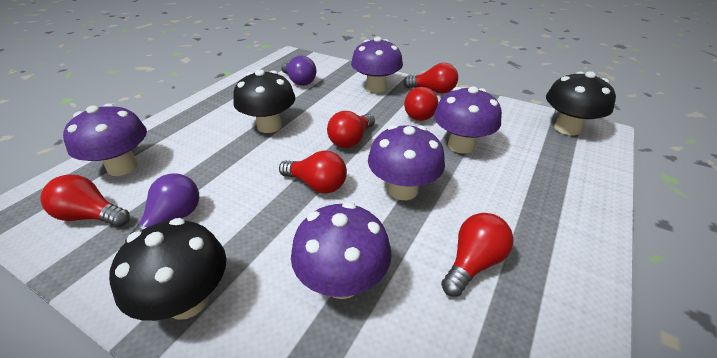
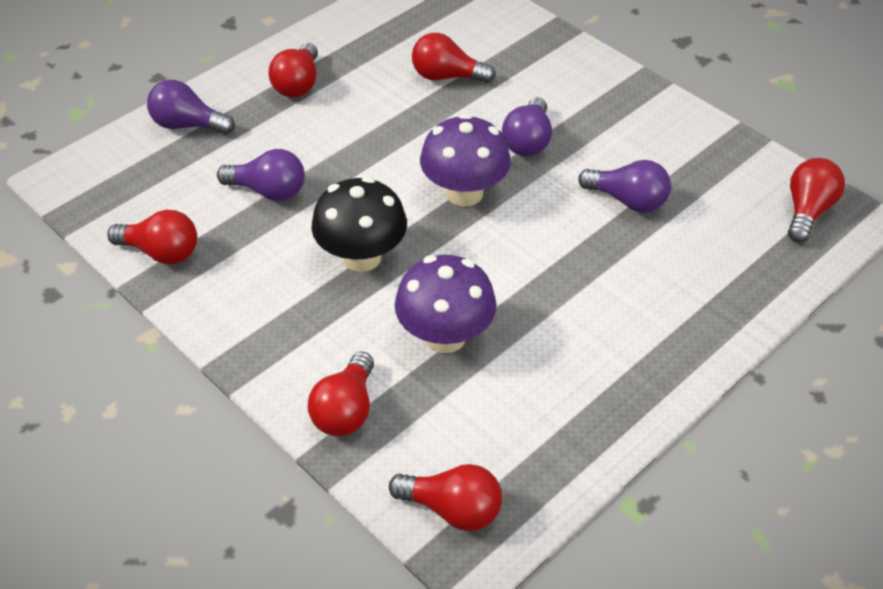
black mushroom: [109,218,226,321] [233,69,295,133] [546,71,616,135] = 3 -> [311,177,407,272] = 1
purple light bulb: [125,173,199,242] [281,56,316,86] = 2 -> [147,80,235,135] [217,149,305,201] [502,97,552,156] [578,160,671,213] = 4
purple mushroom: [63,103,147,176] [291,202,392,299] [351,37,403,93] [368,125,445,200] [434,86,502,154] = 5 -> [395,255,497,353] [420,114,511,207] = 2

